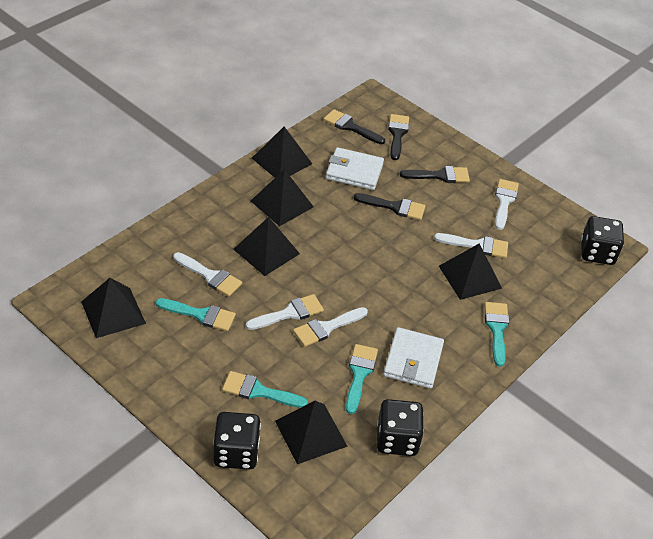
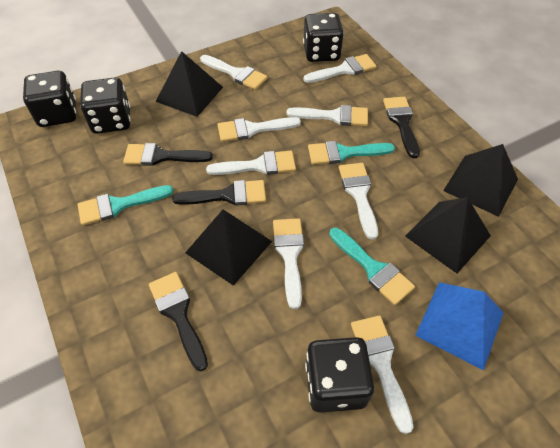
black dice: [213,412,261,470] [377,399,424,456] [581,216,624,265] = 3 -> [23,71,76,127] [80,78,131,134] [303,13,344,62] [305,337,374,413] = 4
black pyramid: [81,278,146,338] [233,217,300,276] [251,169,314,226] [252,127,312,177] [275,401,348,464] [439,244,502,300] = 6 -> [156,51,223,117] [185,210,272,286] [405,197,491,273] [443,144,518,217] = 4
blue pyramid: none = 0 -> [415,282,504,370] = 1
turquoise brush: [156,298,236,331] [222,371,308,408] [346,344,378,414] [485,302,509,367] = 4 -> [77,185,174,225] [308,141,395,165] [329,228,415,305] = 3
white brush: [173,252,242,297] [246,294,324,330] [293,307,368,347] [434,233,508,258] [495,179,519,230] = 5 -> [200,55,267,90] [206,151,296,175] [218,117,301,142] [273,218,304,309] [286,105,368,126] [304,54,376,83] [339,163,378,240] [351,316,413,434] = 8
white wallet: [326,147,384,190] [383,327,444,389] = 2 -> none = 0

